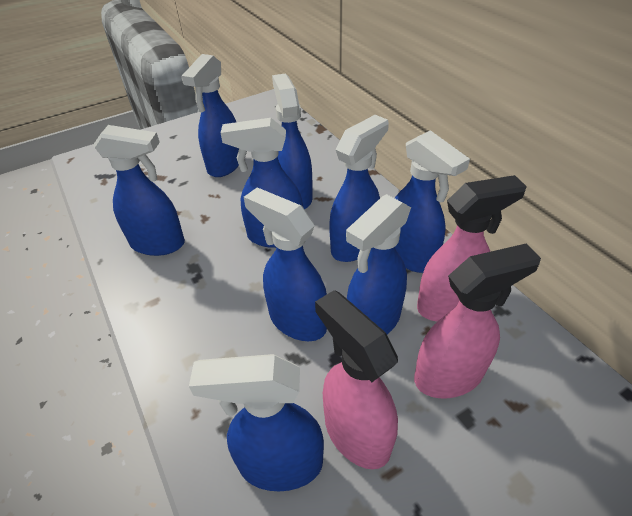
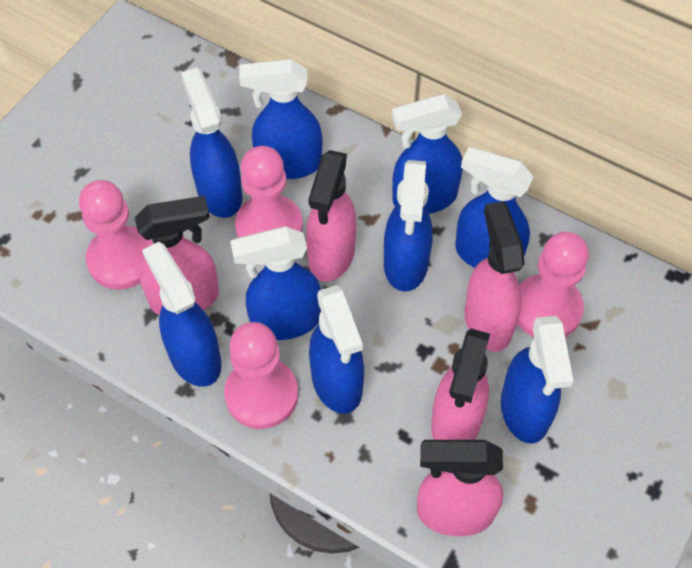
pink pawn: none = 0 -> [79,180,153,290] [224,322,298,429] [235,146,303,238] [517,232,589,337] = 4
pink spray bottle: [315,290,398,469] [414,244,541,398] [417,175,527,321] = 3 -> [135,196,219,315] [306,150,356,282] [417,440,503,536] [431,329,490,440] [464,201,525,352] = 5

